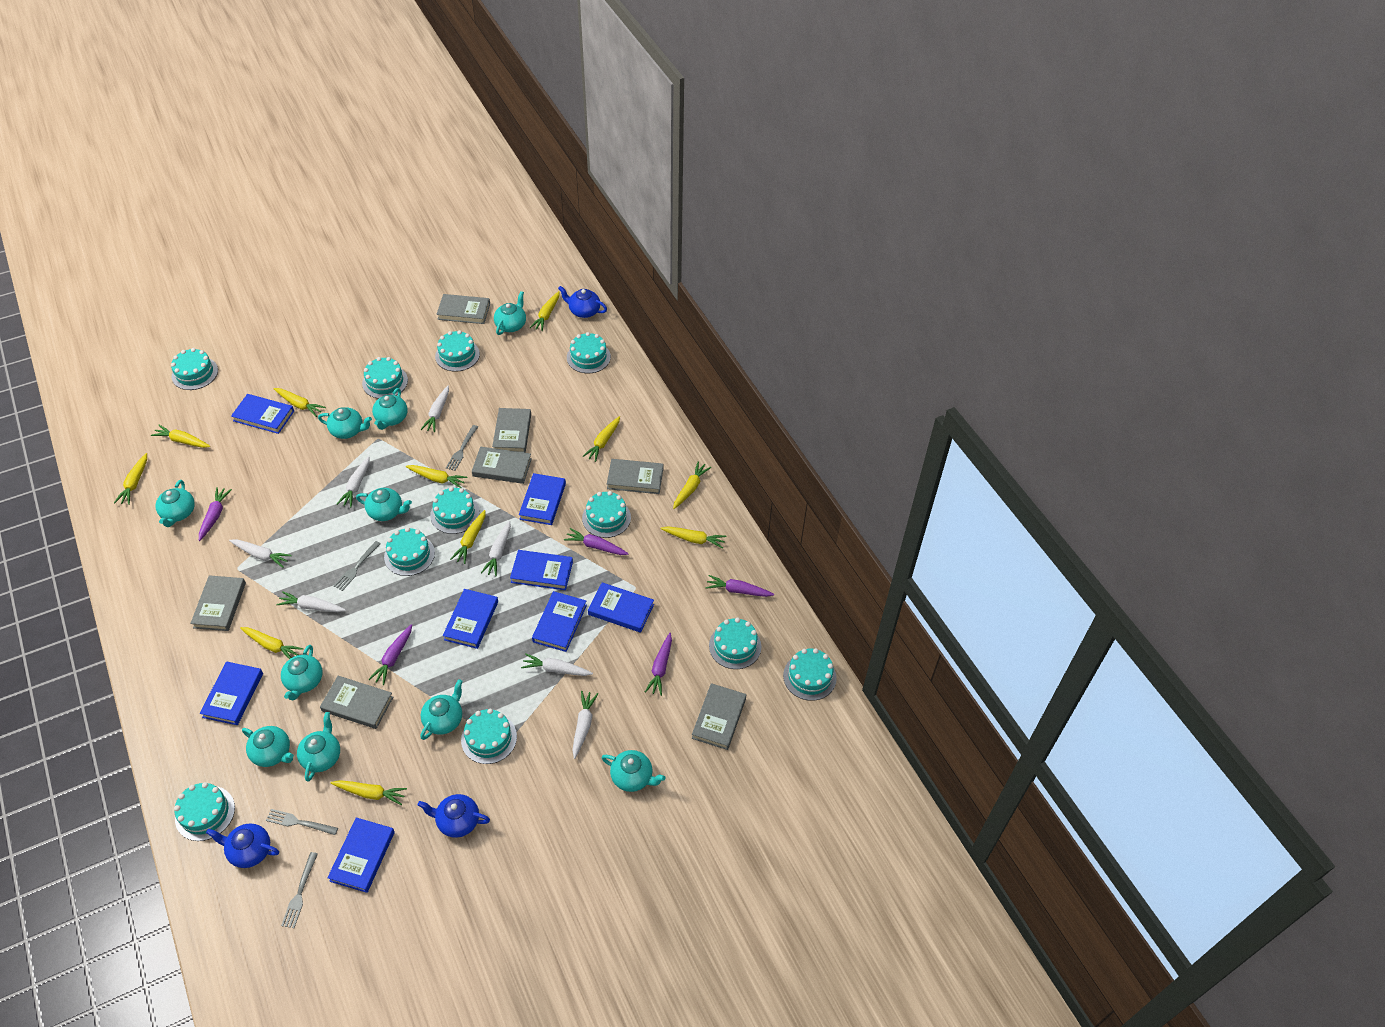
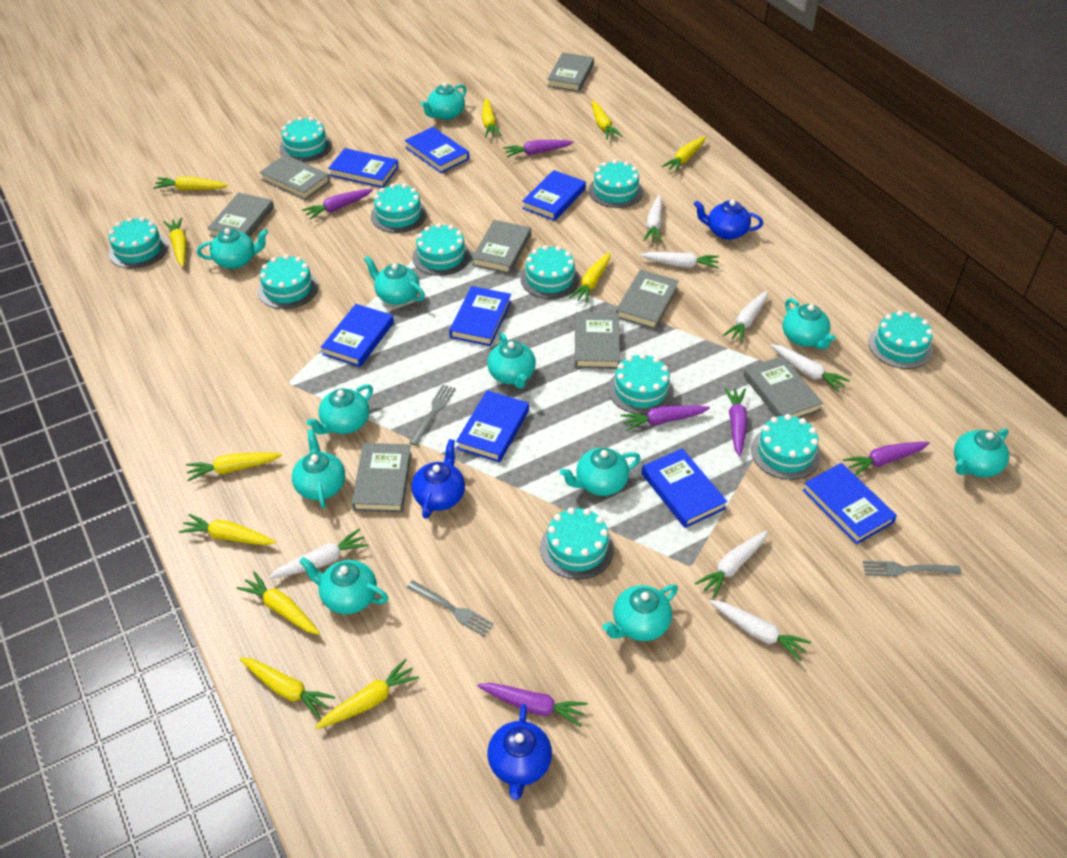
grey book: [190,575,246,631] [320,676,393,729] [436,294,490,324] [472,446,532,484] [492,408,531,453] [607,459,663,494] [692,683,746,750] = 7 -> [207,192,274,237] [259,155,330,200] [352,443,412,513] [472,220,531,274] [547,52,594,92] [575,312,620,369] [616,270,679,329] [743,356,823,418] = 8
grey fork: [266,809,338,835] [281,852,318,928] [334,541,381,591] [446,425,478,471] = 4 -> [407,580,494,636] [410,384,456,446] [863,561,962,576] = 3
purple carrot: [199,487,232,541] [369,624,412,685] [564,528,629,555] [645,633,672,696] [705,575,774,597] = 5 -> [302,189,373,220] [477,683,588,727] [503,140,574,157] [620,405,710,431] [724,388,748,456] [843,442,930,476] = 6
turquoise teapot: [156,480,195,527] [242,726,294,767] [281,645,323,701] [297,712,340,782] [318,407,372,439] [356,488,412,521] [372,388,408,430] [421,679,463,740] [494,291,526,335] [602,750,665,792] = 10 -> [197,228,268,269] [292,429,345,508] [299,557,388,614] [306,384,373,434] [364,256,425,305] [421,83,467,120] [487,333,536,389] [560,448,641,496] [603,584,678,641] [782,298,836,349] [954,428,1009,477] = 11

